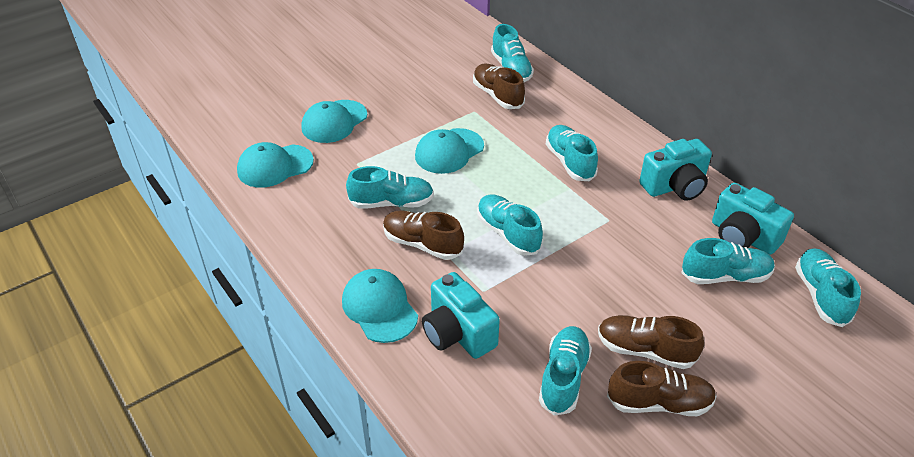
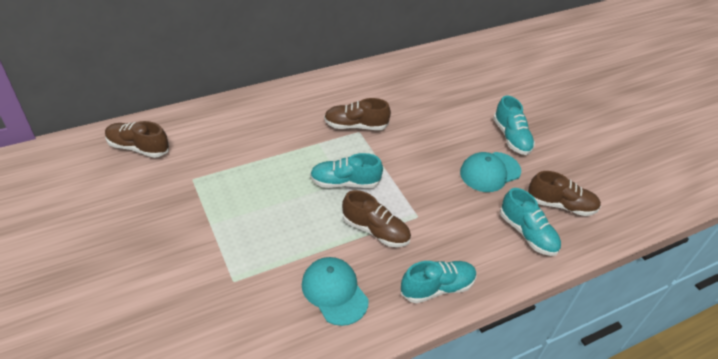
turquoise camera: [422,272,500,359] [639,139,712,201] [712,183,794,255] = 3 -> none = 0
turquoise cap: [237,142,314,188] [301,100,367,143] [342,269,418,343] [415,128,484,174] = 4 -> [302,257,369,326] [460,152,521,192] = 2
turquoise shoe: [346,166,434,209] [477,194,543,256] [491,24,534,82] [539,326,592,416] [546,125,598,181] [681,238,775,284] [795,248,861,327] = 7 -> [310,153,383,188] [401,261,477,303] [493,96,535,155] [500,188,561,256] = 4

